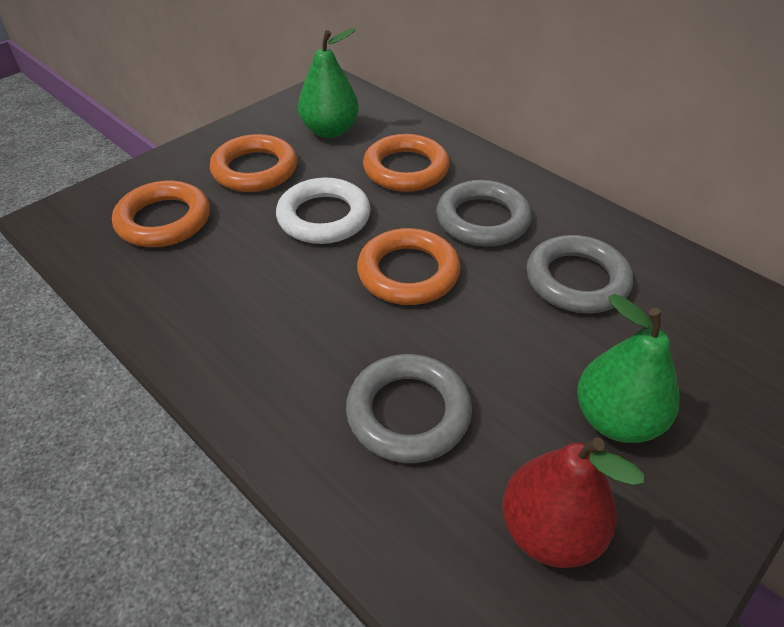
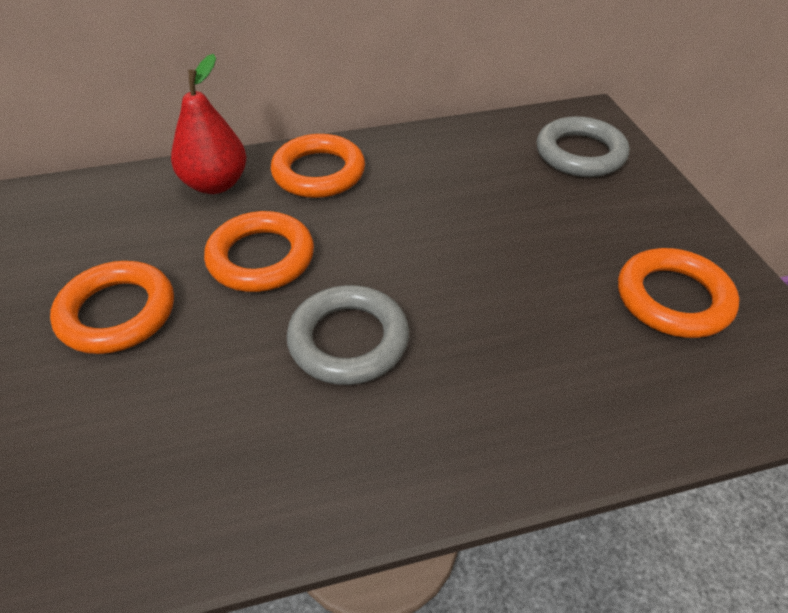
green pear: [298,28,359,138] [577,294,679,443] = 2 -> none = 0
grey ring: [346,354,472,463] [436,180,532,247] [526,235,633,314] = 3 -> [287,285,409,385] [536,116,629,177] = 2
white ring: [276,178,371,244] = 1 -> none = 0

